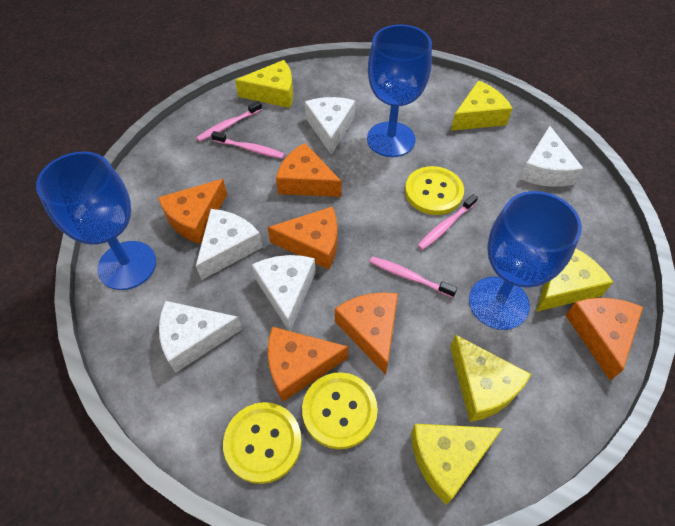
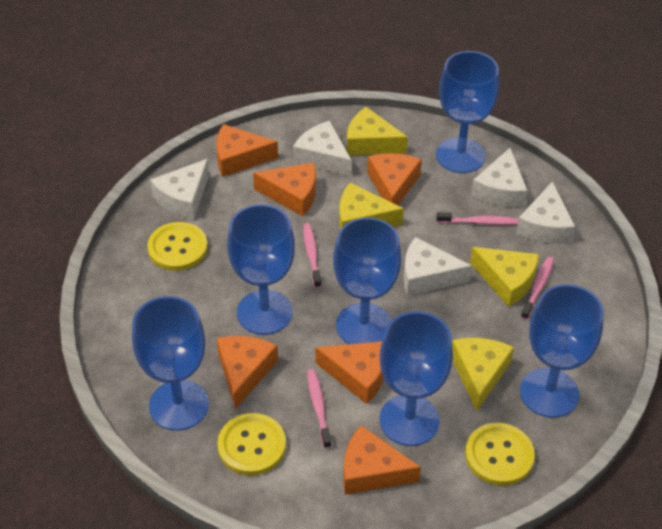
blue goblet: [36,151,156,290] [367,24,432,157] [469,191,582,330] = 3 -> [132,296,209,430] [227,204,295,335] [333,217,401,344] [380,311,453,446] [436,51,499,173] [520,284,604,418] = 6
yellow cheese: [235,60,293,108] [411,424,503,505] [450,334,531,422] [451,81,513,131] [536,248,613,312] = 5 -> [339,183,404,230] [347,107,408,155] [452,338,514,411] [470,247,539,307] = 4

